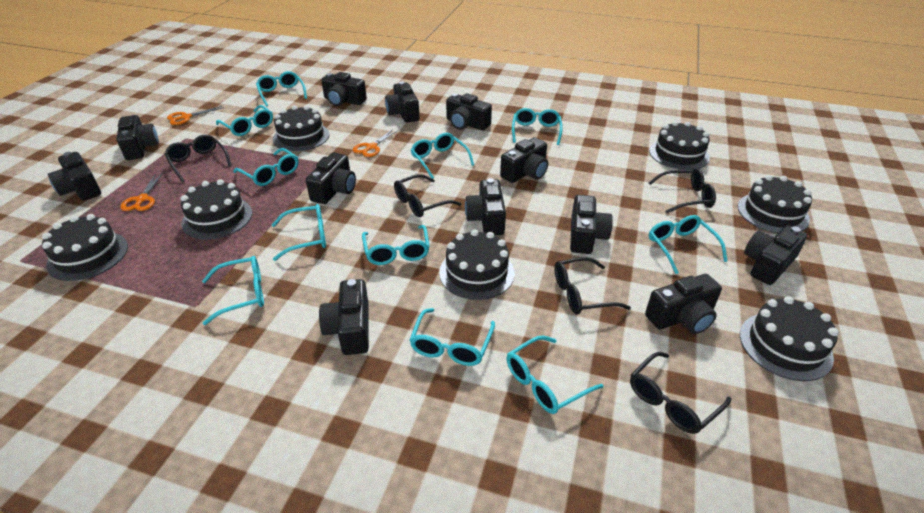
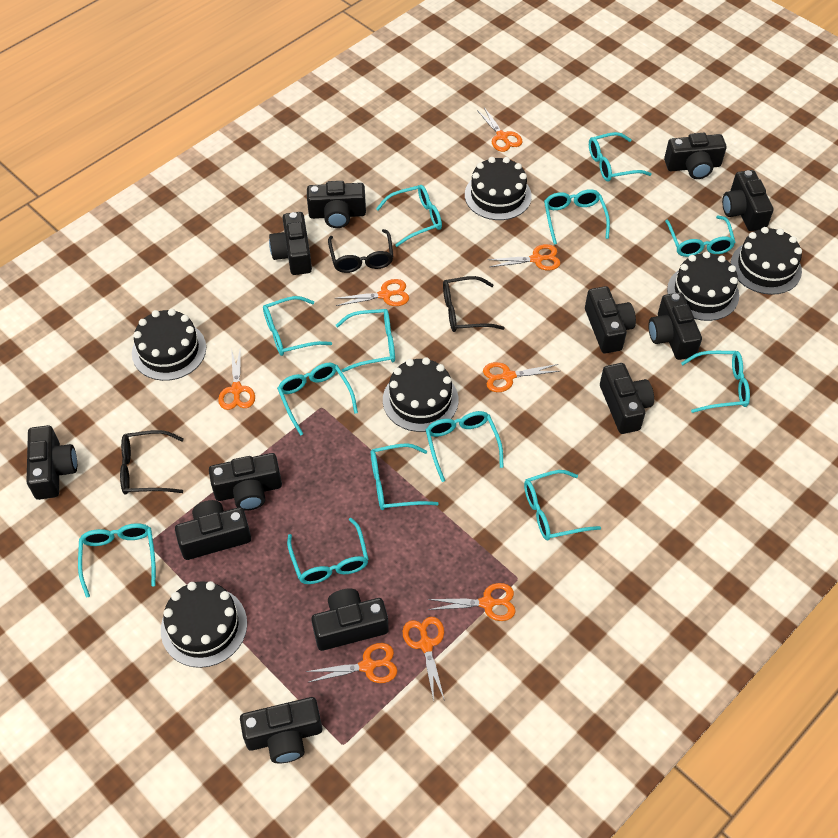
black cake: [42,214,128,281] [181,179,252,240] [273,105,329,151] [439,229,515,300] [649,121,710,170] [738,175,812,233] [740,296,839,381] = 7 -> [132,309,206,381] [161,581,247,668] [383,357,459,432] [465,157,532,220] [667,252,739,321] [731,227,802,295] = 6
black glasses: [165,135,232,182] [394,174,462,217] [554,257,631,314] [630,352,731,434] [649,168,716,214] = 5 -> [120,430,184,494] [328,229,393,273] [443,276,504,332] = 3
orange scissors: [121,173,163,211] [167,106,224,125] [353,129,398,157] = 3 -> [218,346,255,410] [305,643,397,683] [335,279,409,306] [403,617,445,702] [427,583,516,621] [477,107,523,152] [483,362,560,392] [488,244,560,270] = 8
turquoise glasses: [202,256,264,325] [216,105,273,136] [234,148,299,186] [256,71,307,107] [272,204,326,261] [362,225,430,265] [410,308,495,366] [411,132,474,179] [506,335,604,414] [512,108,563,145] [649,215,727,274] = 11 -> [78,523,156,598] [263,296,332,356] [277,363,358,436] [287,518,369,584] [336,309,395,372] [371,443,439,510] [376,185,442,247] [426,411,504,482] [524,470,601,540] [544,189,610,245] [589,132,652,181] [665,215,736,257] [681,351,750,413] = 13

